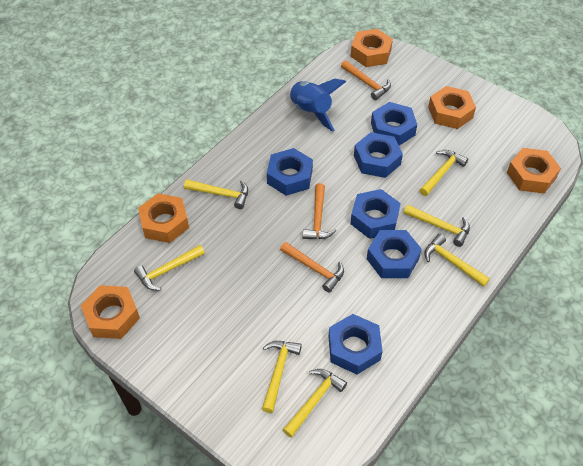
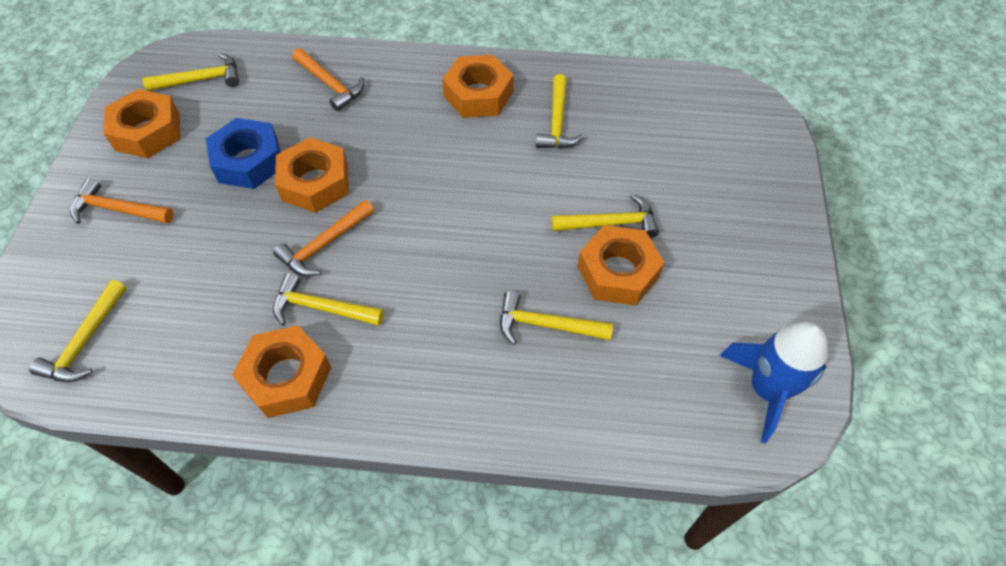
blue nut: [267,148,313,196] [328,314,383,374] [350,189,401,239] [354,132,403,178] [367,230,422,278] [371,102,417,146] = 6 -> [206,118,281,189] = 1
yellow hammer: [134,245,205,290] [184,179,248,209] [262,341,302,413] [283,369,347,438] [404,205,470,247] [420,150,468,196] [424,234,490,287] = 7 -> [29,280,127,382] [143,53,239,91] [273,273,384,326] [500,291,613,345] [536,74,584,149] [551,194,659,238] = 6

